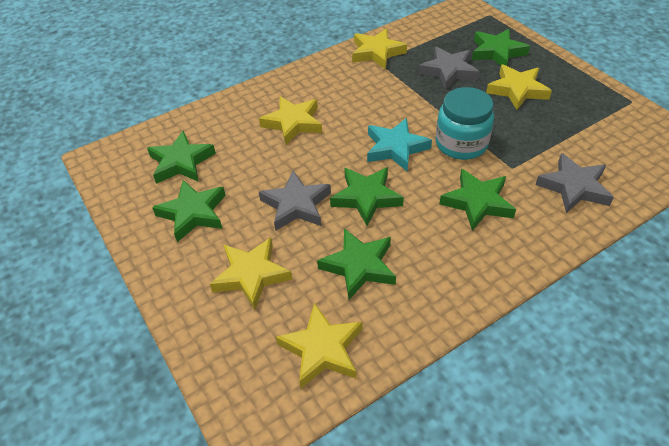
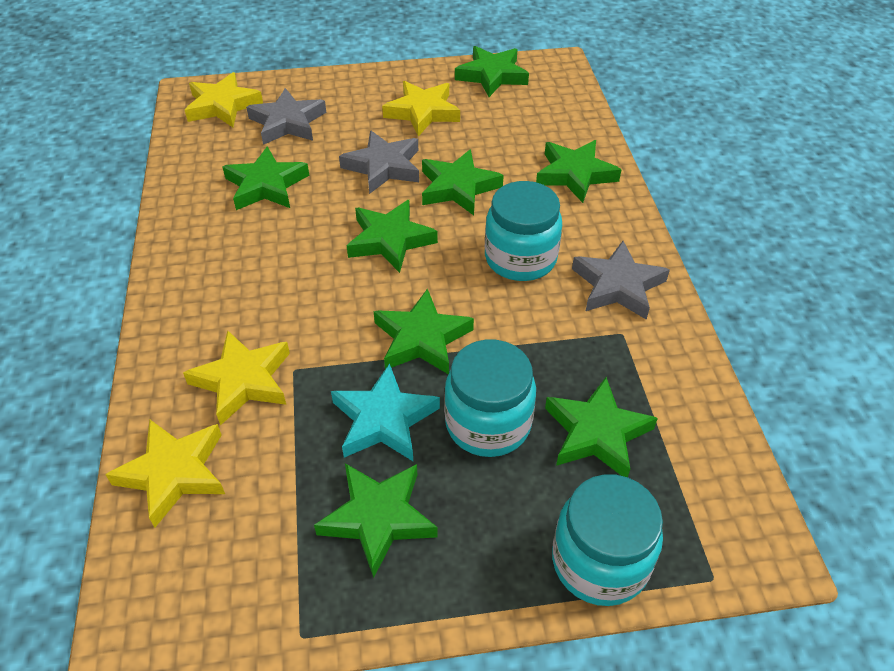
green star: [147,131,216,184] [152,180,226,242] [317,228,396,300] [330,167,404,226] [439,169,516,231] [472,29,530,66] = 6 -> [222,146,309,210] [314,463,438,578] [347,200,438,273] [374,288,474,374] [422,149,504,215] [455,46,529,97] [536,140,621,203] [545,377,658,477] = 8
turquoise jar: [436,87,494,160] = 1 -> [444,340,536,457] [485,181,562,281] [552,474,663,606] = 3
yellow star: [210,238,293,310] [259,96,322,145] [276,303,362,388] [352,29,407,69] [486,64,552,110] = 5 -> [105,420,225,527] [183,330,290,426] [185,72,263,127] [382,81,460,136] = 4

